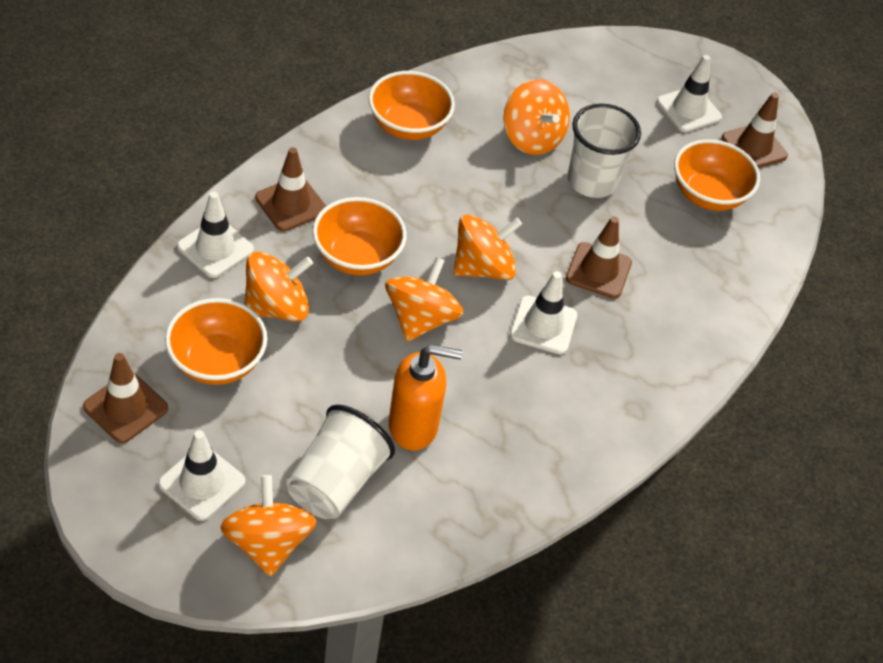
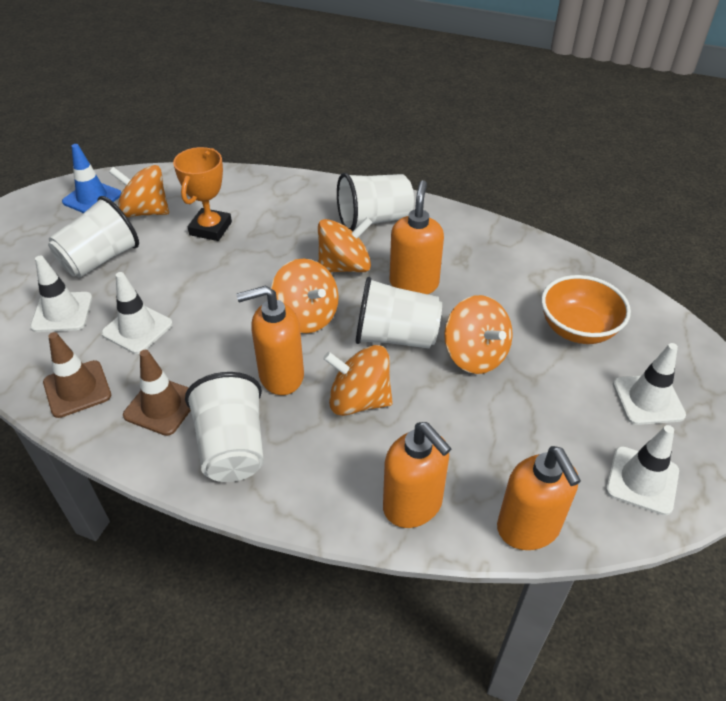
blue traffic cone: none = 0 -> [62,144,121,213] = 1
brown traffic cone: [83,353,168,443] [255,147,326,231] [566,216,632,299] [722,93,788,168] = 4 -> [43,332,111,418] [123,350,191,436] = 2
orange bowl: [165,298,267,385] [312,197,407,276] [368,71,455,140] [674,139,760,211] = 4 -> [541,275,631,344] = 1
orange soap dispenser: [389,345,462,451] = 1 -> [236,285,304,395] [383,422,452,528] [390,180,444,294] [497,446,581,550] = 4
orange trophy: none = 0 -> [173,147,232,241] = 1
white cup: [286,405,395,519] [567,104,641,198] = 2 -> [48,196,139,278] [185,372,264,482] [337,173,414,231] [356,277,442,349] = 4

